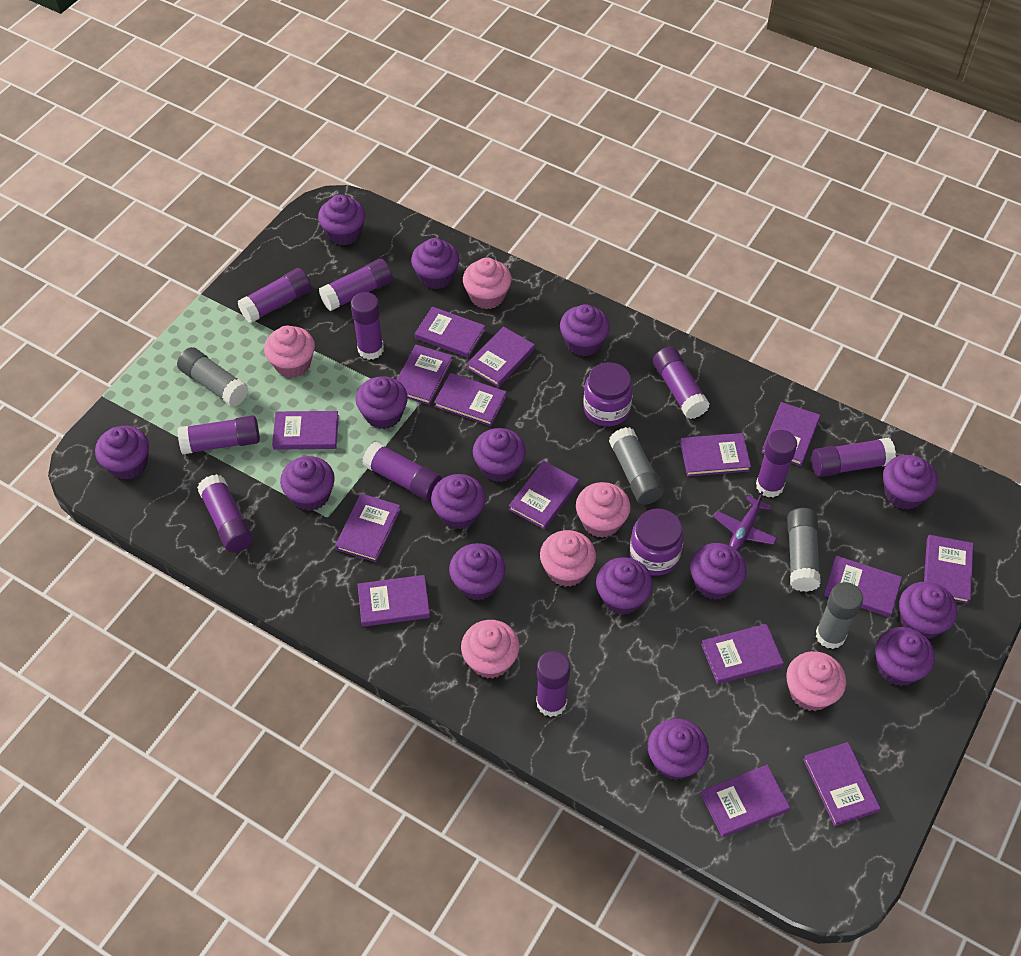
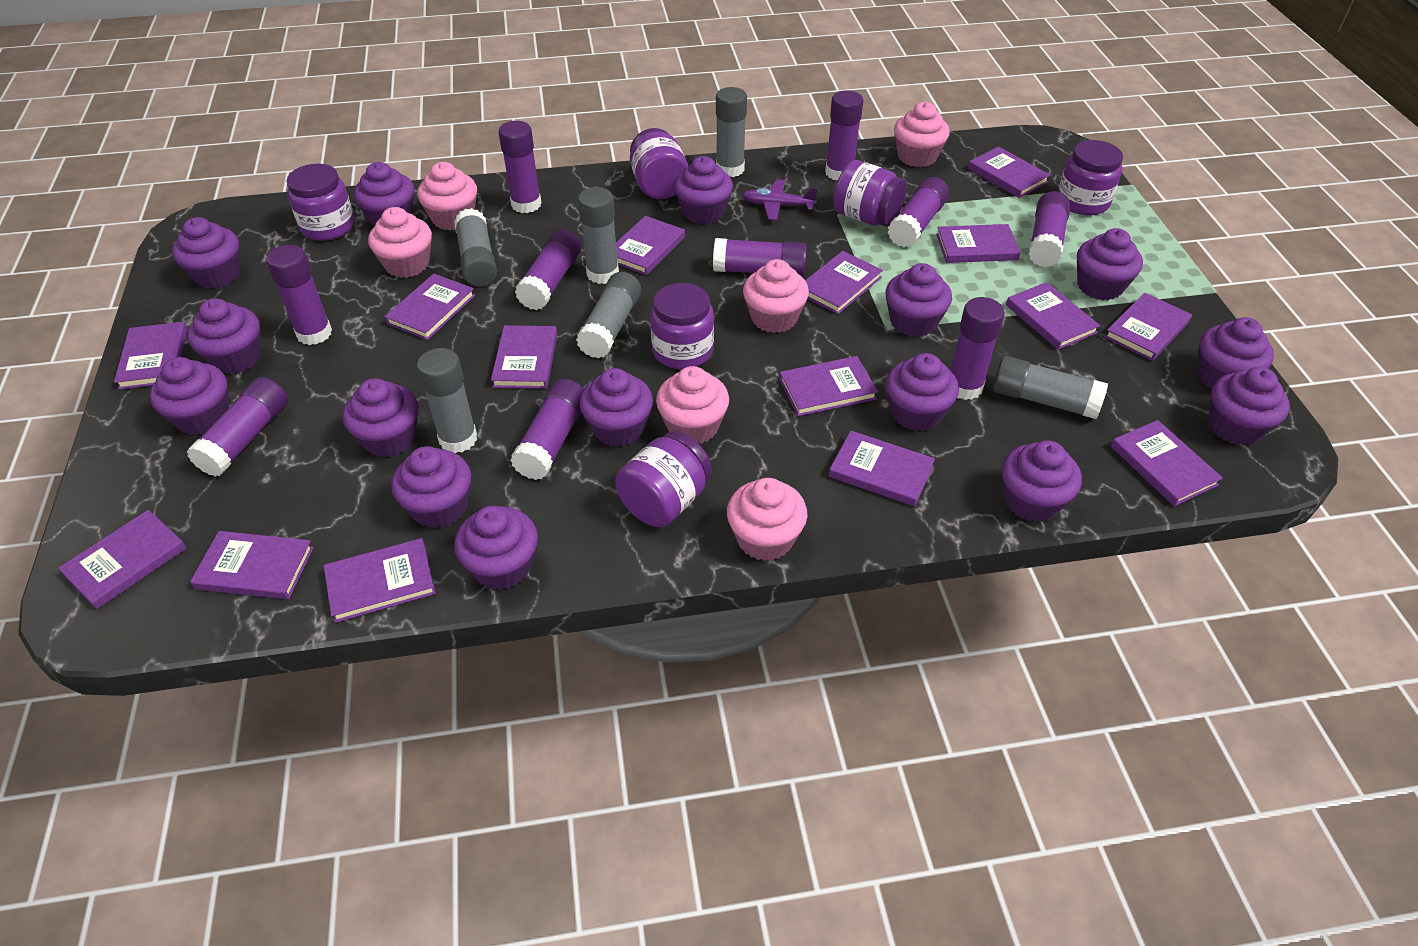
grey glue stick: [177,347,248,407] [609,427,664,505] [787,508,821,592] [816,582,863,649] = 4 -> [417,348,477,453] [454,208,497,287] [576,272,641,359] [578,187,619,284] [716,87,747,177] [993,356,1108,419] = 6
purple jar: [583,362,633,426] [629,508,684,576] = 2 -> [286,164,354,241] [615,431,712,527] [630,128,688,199] [650,283,714,369] [833,160,907,226] [1058,140,1123,215] = 6

